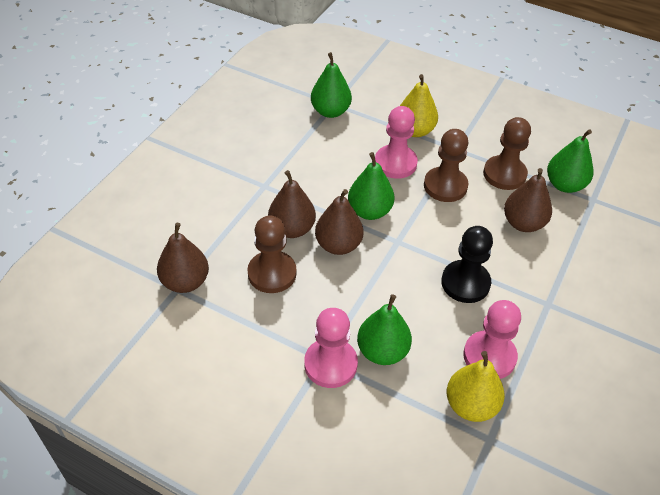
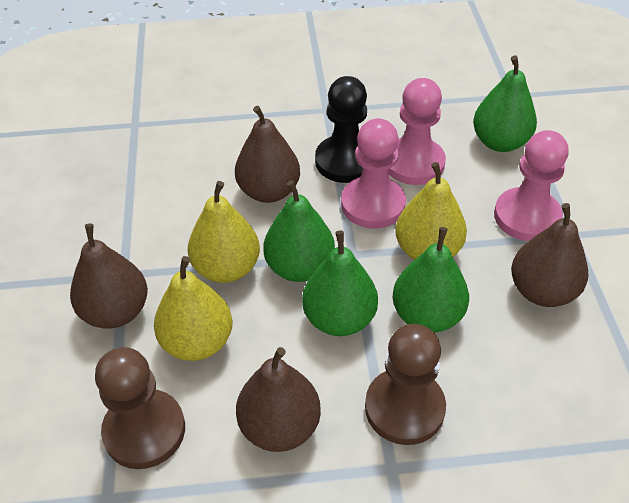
brown pawn: [247,215,297,293] [424,129,468,202] [483,117,531,190] = 3 -> [95,347,185,469] [365,324,446,445] = 2
yellow pear: [400,74,438,137] [447,351,505,422] = 2 -> [154,256,232,361] [188,181,260,283] [395,162,467,260] = 3

